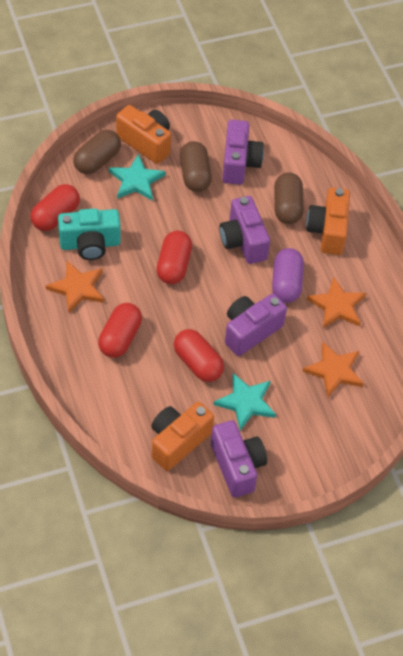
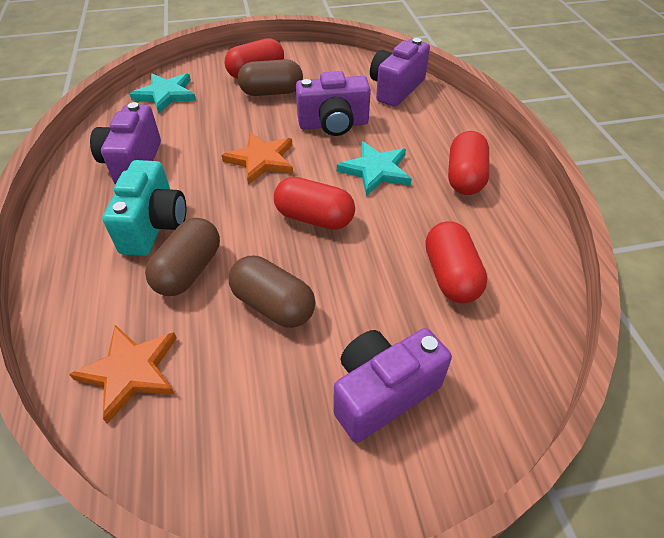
orange camera: [116,105,171,164] [151,402,214,471] [306,188,350,255] = 3 -> none = 0
orange star: [46,261,104,313] [302,341,364,397] [307,277,366,328] = 3 -> [69,325,177,424] [222,132,293,185] = 2
purple capsule: [272,248,304,303] = 1 -> none = 0

